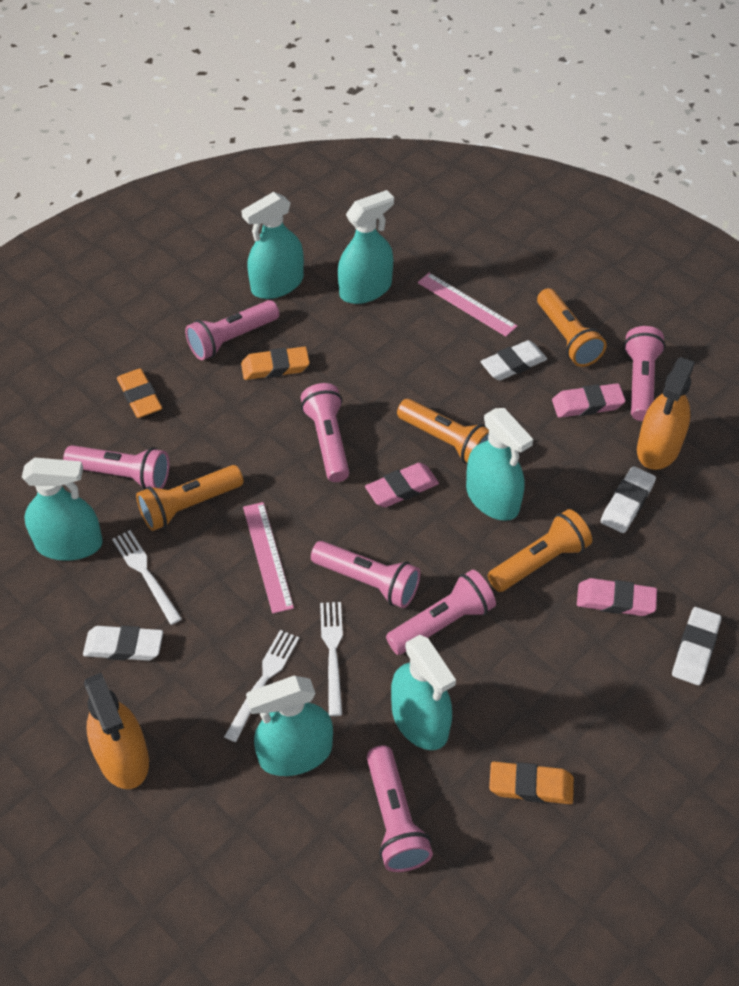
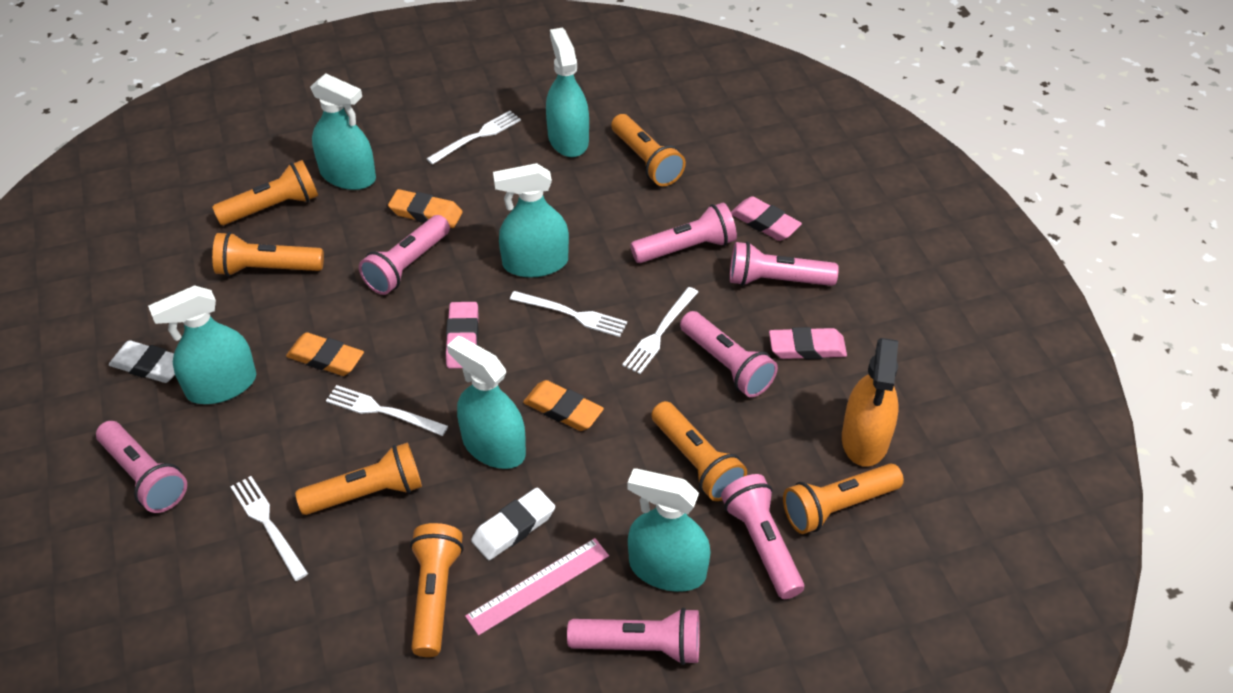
orange flashlight: [136,465,244,531] [397,399,489,464] [488,509,592,592] [537,288,606,367] = 4 -> [212,160,318,225] [212,232,324,276] [295,443,422,515] [410,523,464,657] [611,114,686,186] [651,401,747,501] [783,463,904,534] = 7
orange spray bottle: [84,673,149,789] [637,357,695,470] = 2 -> [842,338,898,467] = 1
pink ruler: [243,502,294,614] [417,273,517,337] = 2 -> [465,538,609,636] = 1
white eraser: [83,626,163,661] [480,340,547,381] [601,466,656,533] [672,607,721,685] = 4 -> [109,340,175,383] [471,488,555,560] = 2
white fork: [112,530,182,625] [224,630,299,742] [320,602,343,716] = 3 -> [230,476,308,581] [326,385,448,436] [426,111,521,165] [510,291,627,337] [622,287,698,374] = 5

